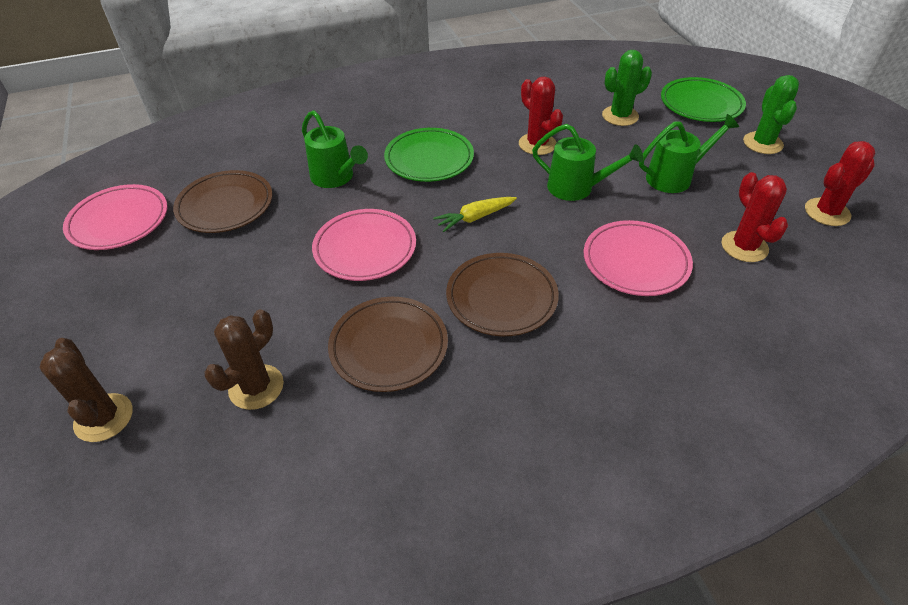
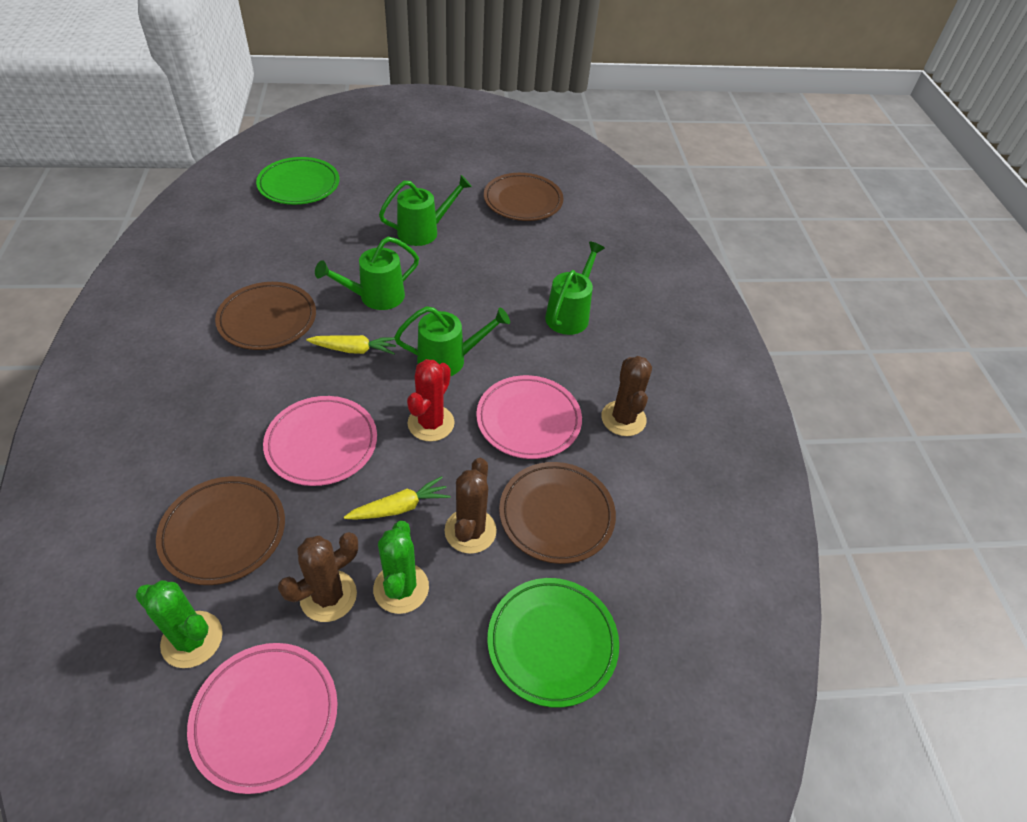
brown cactus: [39,338,132,442] [204,309,284,410] = 2 -> [278,532,358,622] [444,458,497,554] [601,356,652,436] = 3
brown plate: [173,170,272,233] [328,297,448,392] [446,253,559,336] = 3 -> [156,476,285,585] [215,282,316,350] [484,173,563,221] [499,462,616,564] = 4
green watering can: [302,110,368,188] [532,124,643,201] [639,114,739,193] = 3 -> [315,237,419,310] [379,175,472,246] [394,306,510,376] [545,241,605,335] = 4
red cactus: [519,76,563,155] [721,172,788,262] [805,141,875,226] = 3 -> [407,359,455,441] = 1
yellow carrot: [433,197,517,232] = 1 -> [306,335,396,354] [344,476,451,520] = 2

